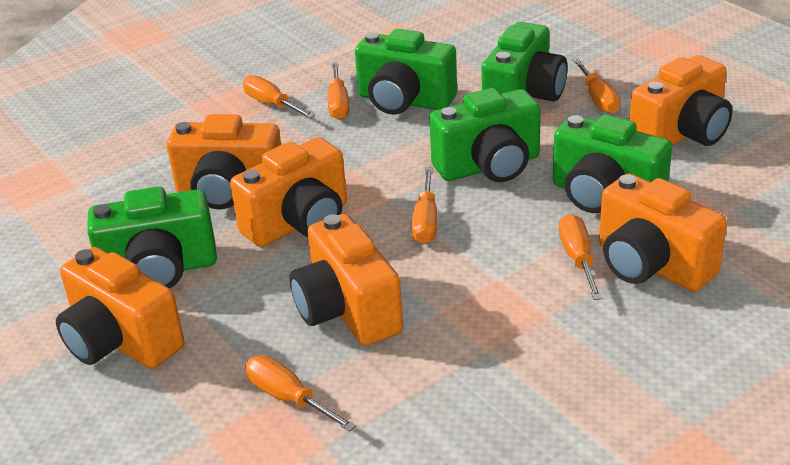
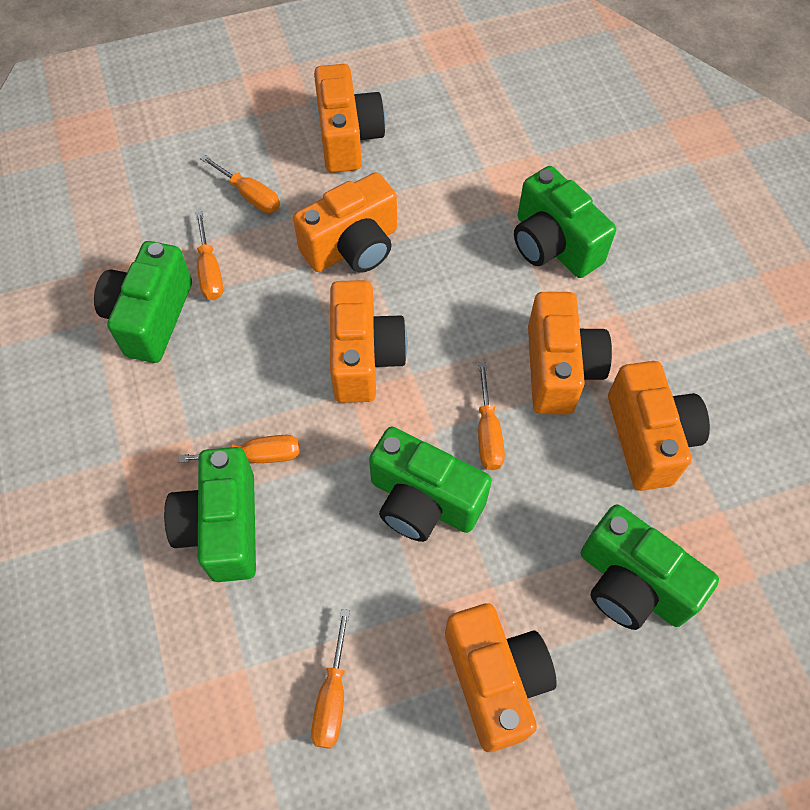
orange screwdriver: [243,75,315,119] [245,355,356,432] [328,62,350,120] [412,167,437,243] [559,214,602,300] [572,58,621,114] = 6 -> [179,435,299,463] [195,211,223,300] [200,155,280,213] [311,609,350,749] [478,362,505,470] = 5

